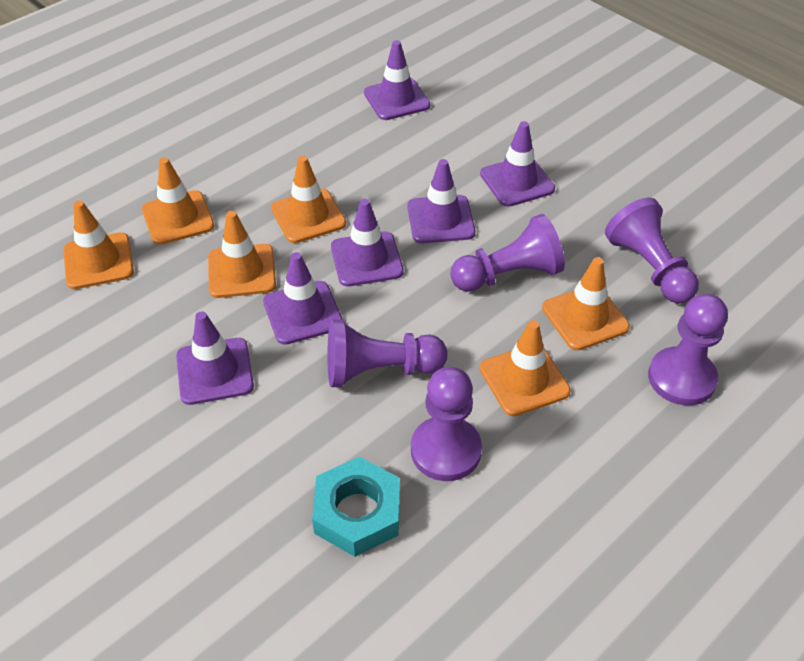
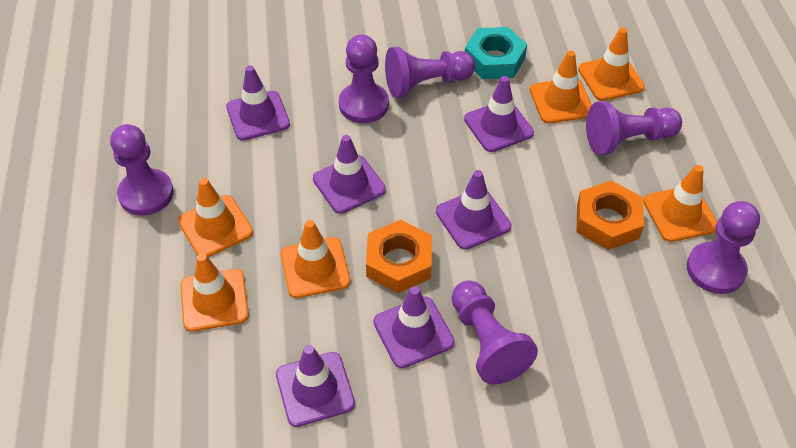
orange nut: none = 0 -> [366,220,432,293] [577,180,644,250] = 2
purple pawn: [327,319,448,387] [411,367,482,481] [450,214,565,292] [605,197,699,304] [648,294,728,406] = 5 -> [110,124,174,216] [339,34,389,123] [385,47,475,98] [452,281,538,385] [586,101,682,155] [687,201,760,294] = 6

